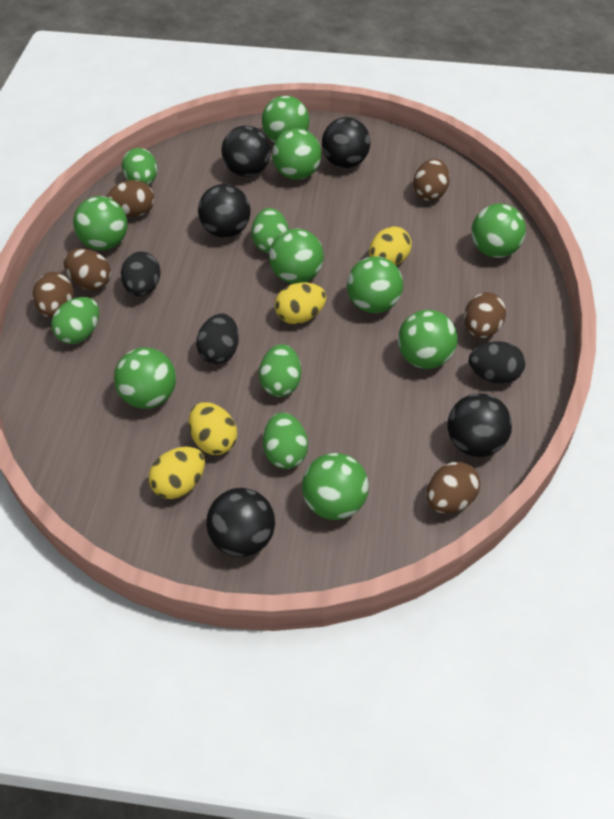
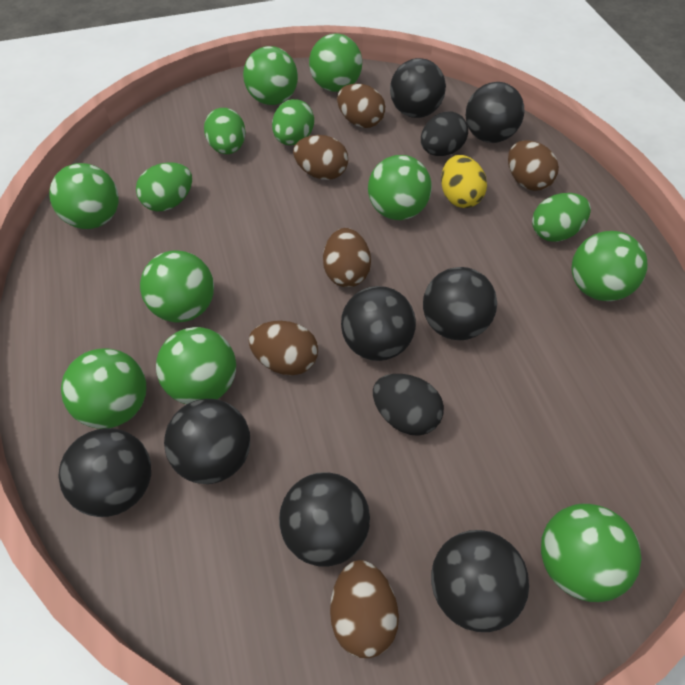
black ball: [198,184,251,238] [206,488,275,557] [221,126,271,177] [322,117,370,168] [447,393,512,457] = 5 -> [58,428,151,517] [164,399,250,484] [279,472,370,567] [341,286,416,361] [390,58,446,118] [423,267,497,340] [431,530,529,632] [466,82,525,143] = 8
black egg: [121,252,161,296] [196,313,239,364] [469,341,525,384] = 3 -> [373,374,444,436] [421,111,468,156] = 2
green egg: [51,297,99,344] [122,148,157,185] [252,208,289,253] [259,344,301,397] [263,412,308,469] = 5 -> [136,162,192,211] [204,108,245,154] [272,99,314,145] [532,193,591,242] = 4
yellow egg: [148,446,205,499] [189,402,237,455] [275,282,326,324] [369,226,412,265] = 4 -> [441,155,487,208] = 1

